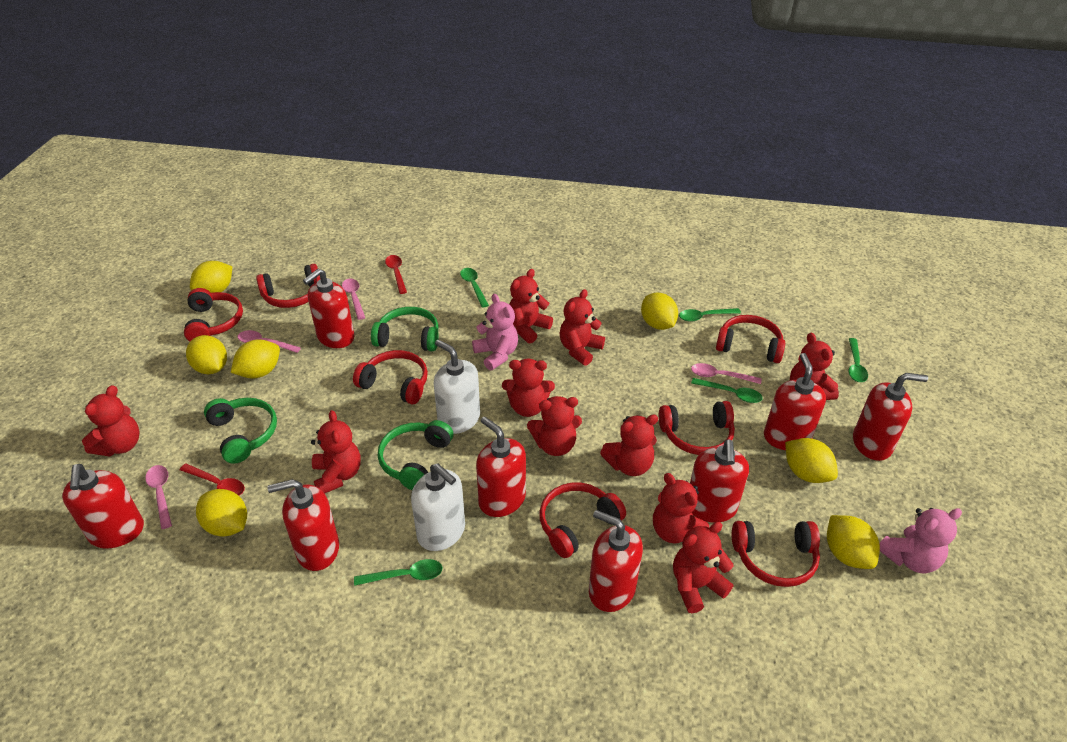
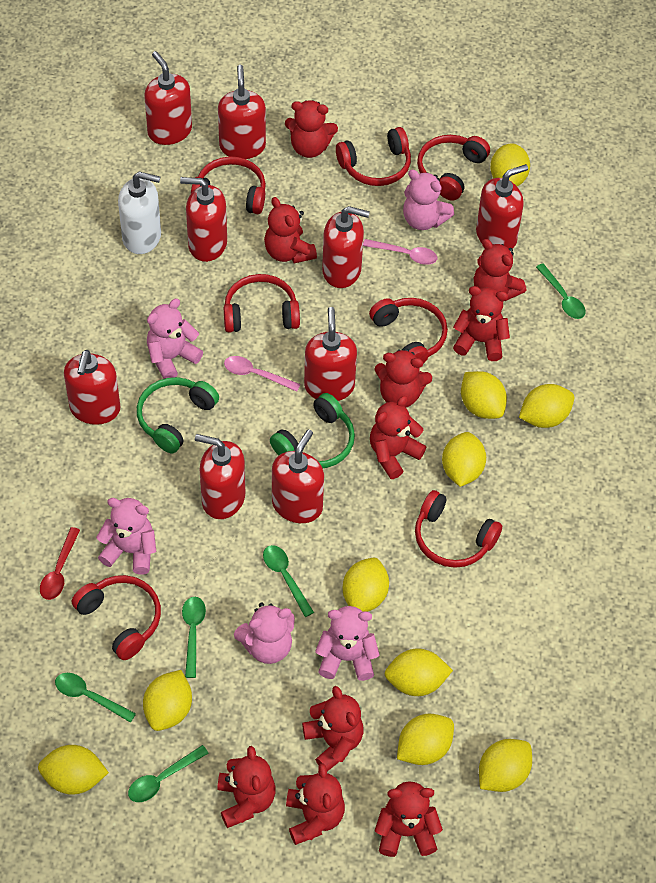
green headphones: [204,398,277,464] [371,307,439,351] [378,420,453,490] = 3 -> [137,377,219,454] [270,393,355,468] = 2
pink spoon: [145,465,172,529] [237,330,301,353] [342,278,365,320] [691,363,761,384] = 4 -> [224,356,300,392] [363,239,438,265] = 2
pink teddy bear: [472,294,518,370] [879,508,962,573] = 2 -> [96,498,156,575] [147,299,203,379] [234,602,295,664] [315,606,380,681] [403,170,454,230] = 5
red soap dispenser: [62,464,144,549] [267,479,339,571] [303,269,354,348] [476,417,526,517] [589,510,643,612] [690,440,749,523] [764,353,826,450] [853,373,928,461] = 8 -> [64,350,120,425] [144,51,192,145] [180,177,227,262] [195,434,245,519] [218,65,266,159] [272,429,324,523] [304,307,357,401] [322,206,370,288] [476,164,528,249] = 9
red spoon: [179,463,245,496] [385,255,407,294] = 2 -> [40,527,80,600] = 1
white soap dispenser: [411,463,465,551] [434,340,480,434] = 2 -> [118,172,161,254] = 1
yellow lemon: [186,335,227,374] [190,261,232,293] [196,489,247,537] [231,339,280,379] [641,293,678,330] [785,438,838,483] [827,515,880,569] = 7 -> [38,745,109,795] [143,670,192,731] [343,558,389,612] [385,648,453,696] [397,714,454,765] [442,432,486,487] [461,371,507,419] [479,739,532,792] [490,143,530,186] [519,384,574,428] = 10

